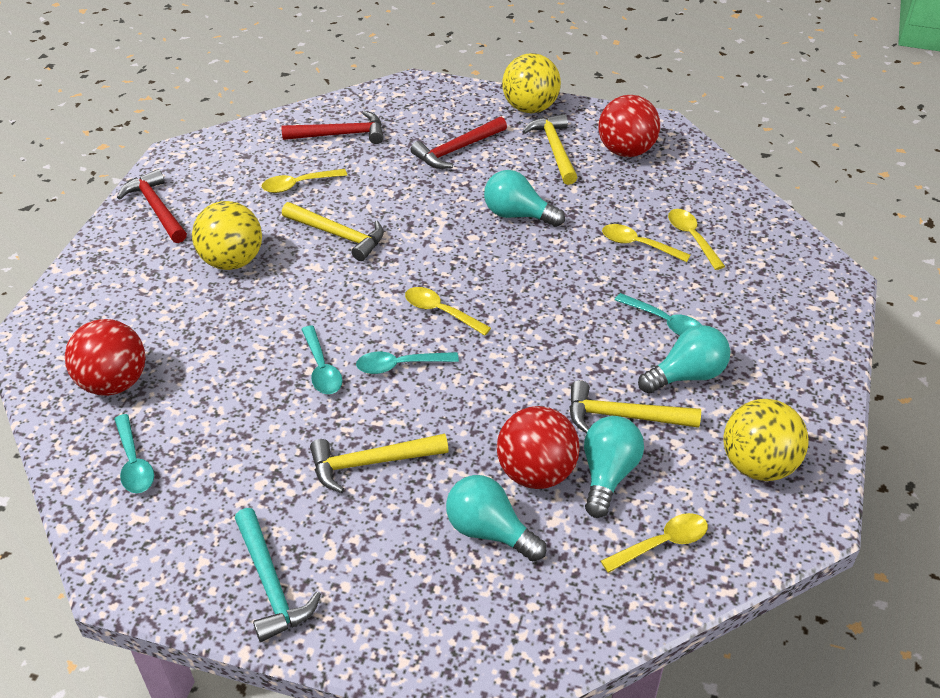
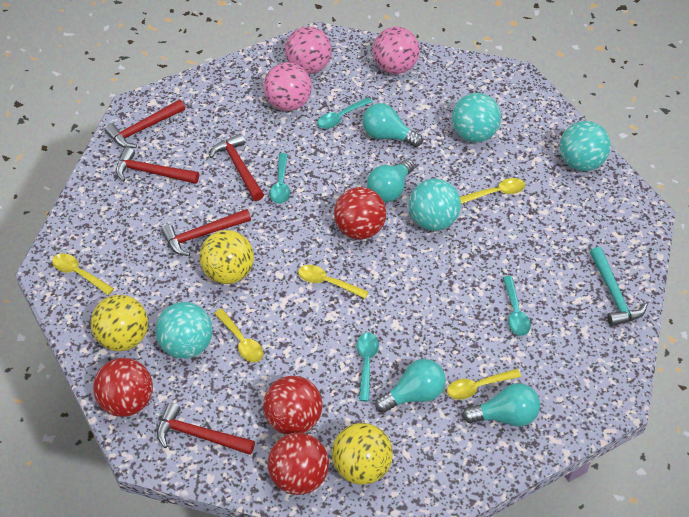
pink ball: none = 0 -> [264,62,312,111] [285,26,332,74] [373,27,420,74] = 3
red ball: [65,319,145,396] [497,406,580,489] [599,95,660,157] = 3 -> [93,358,153,417] [263,376,323,435] [268,433,329,495] [334,187,386,240] = 4
red hammer: [117,169,187,243] [281,111,384,144] [411,117,507,169] = 3 -> [105,100,185,148] [116,147,199,184] [157,402,255,455] [161,209,251,256] [209,134,264,201] = 5
turquoise ball: none = 0 -> [155,302,213,359] [409,179,461,231] [452,93,501,142] [560,121,611,171] = 4
yellow hammer: [282,202,384,261] [310,434,449,493] [522,114,578,185] [569,380,701,433] = 4 -> none = 0

